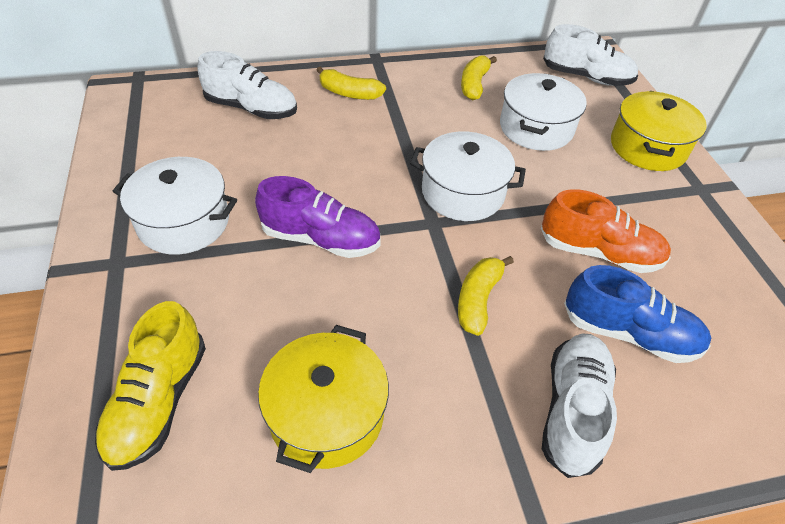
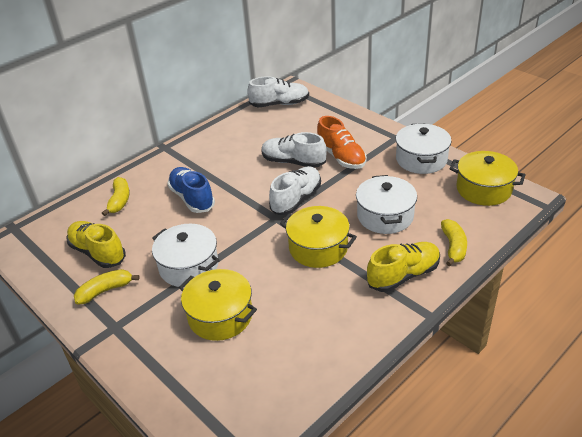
purple shoe: [255,176,381,258] = 1 -> none = 0
yellow pot: [258,325,389,473] [611,91,707,171] = 2 -> [179,269,257,341] [280,206,357,268] [449,151,526,206] = 3
yellow shoe: [95,301,206,471] = 1 -> [67,221,126,268] [367,242,440,292] = 2

